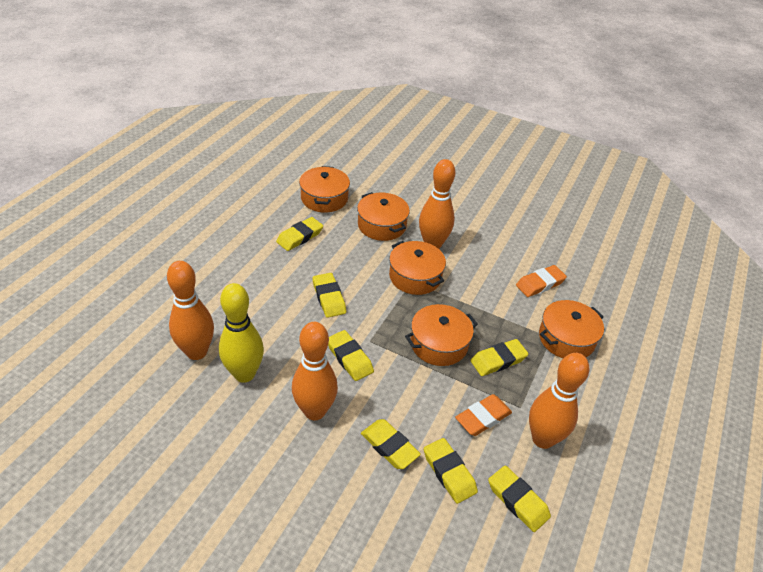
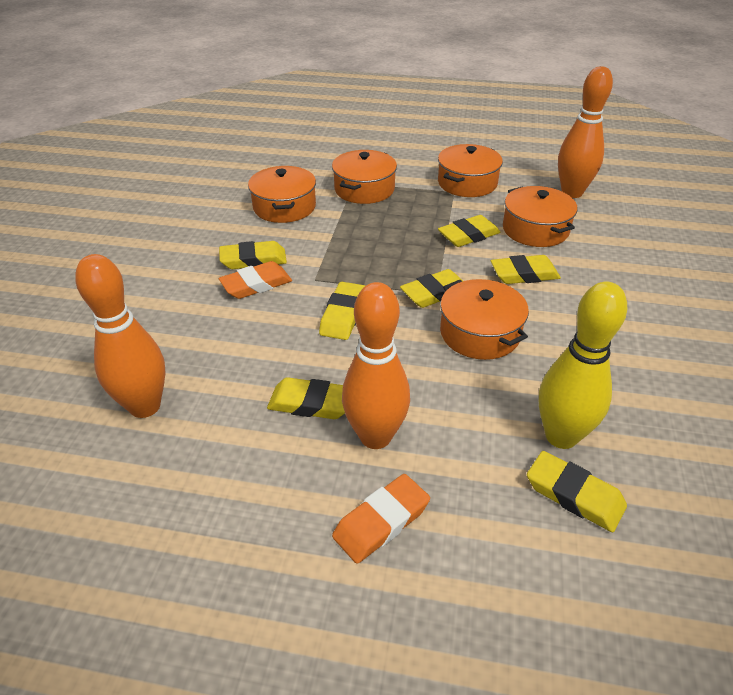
orange bowling pin: [167,261,214,360] [292,322,338,420] [419,159,455,249] [529,353,589,449] = 4 -> [75,254,166,418] [342,282,410,449] [558,66,613,198] = 3

